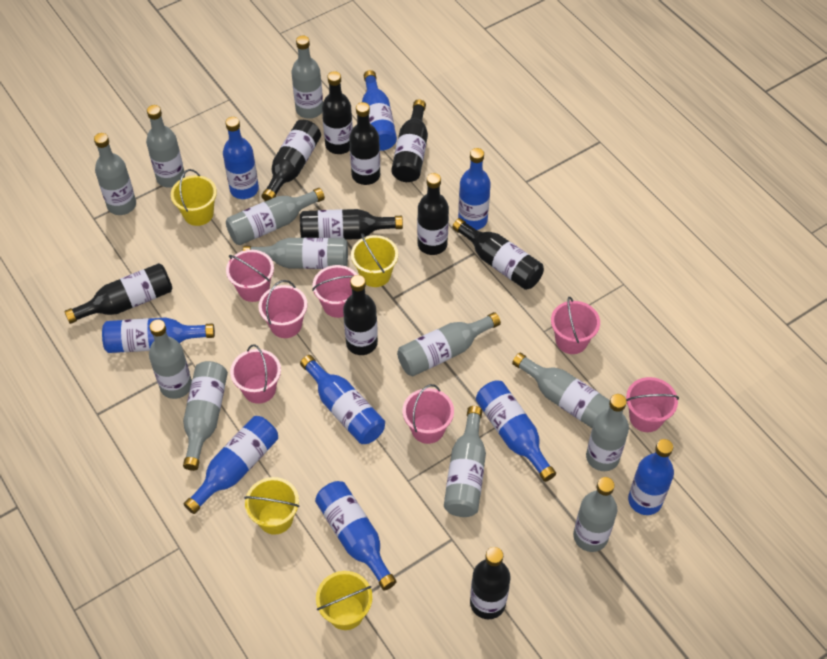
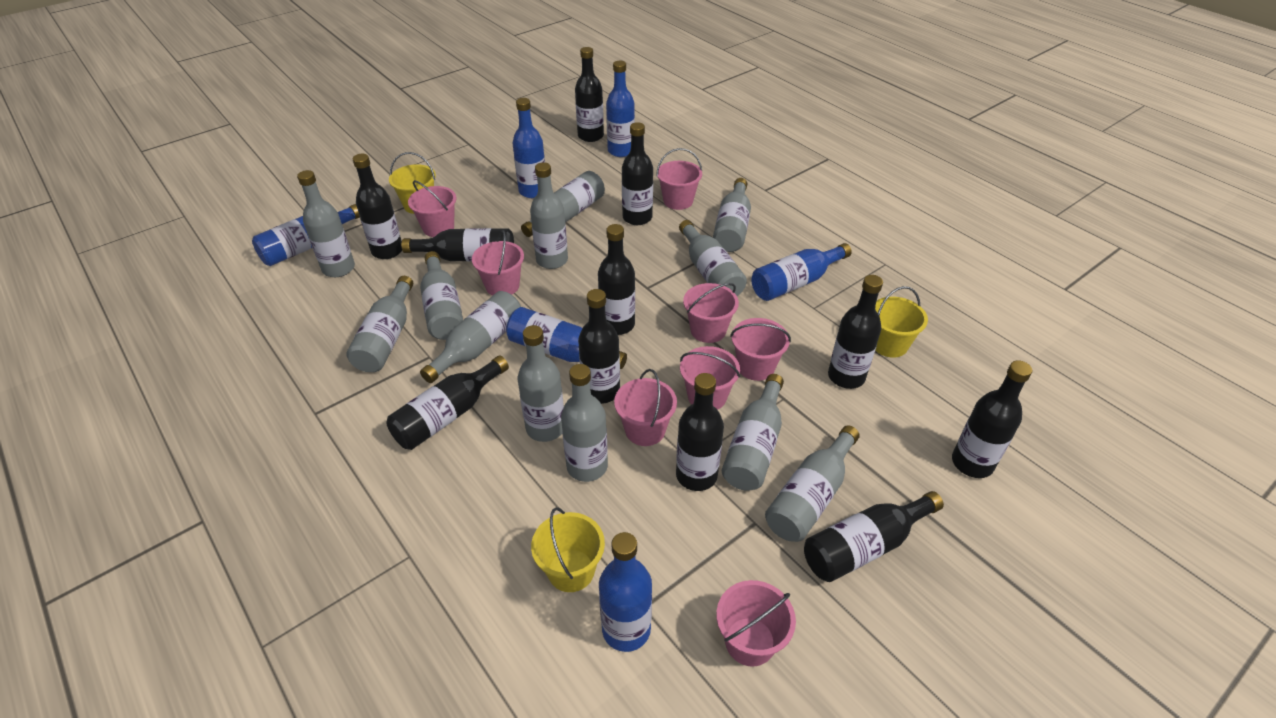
black bottle: [64,263,172,324] [262,120,321,201] [300,209,403,240] [322,71,353,154] [343,275,378,355] [349,102,380,185] [391,99,428,182] [417,173,449,255] [452,218,544,290] [470,547,511,619] = 10 -> [353,154,402,259] [386,355,509,450] [401,228,514,262] [575,47,604,142] [578,289,620,404] [598,224,635,335] [622,122,653,225] [676,373,724,491] [804,491,944,582] [828,275,883,389] [952,360,1032,478] = 11
blue bottle: [102,317,215,353] [184,416,278,514] [223,117,259,199] [300,355,385,444] [315,481,397,590] [362,70,397,151] [458,148,491,230] [476,380,556,482] [628,439,674,515] = 9 -> [252,204,360,266] [506,307,627,369] [513,98,545,198] [599,532,652,652] [606,61,635,157] [752,243,852,301] = 6
pink bucket: [226,250,274,302] [230,344,281,404] [258,280,307,338] [312,265,358,318] [403,384,454,444] [551,297,600,354] [626,377,679,432] = 7 -> [408,180,456,237] [472,230,524,296] [614,369,677,446] [656,148,702,210] [680,346,740,410] [683,283,739,343] [716,580,796,667] [730,318,791,381] = 8
yellow bucket: [171,169,217,226] [244,477,299,535] [316,571,373,630] [351,233,398,287] = 4 -> [389,152,436,214] [531,507,605,592] [875,286,928,358] = 3

